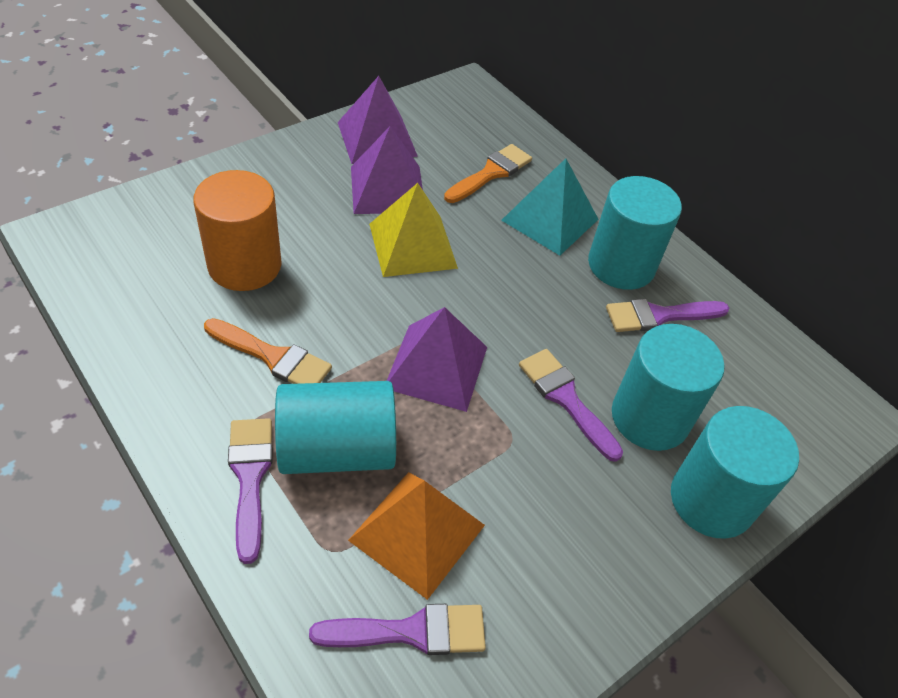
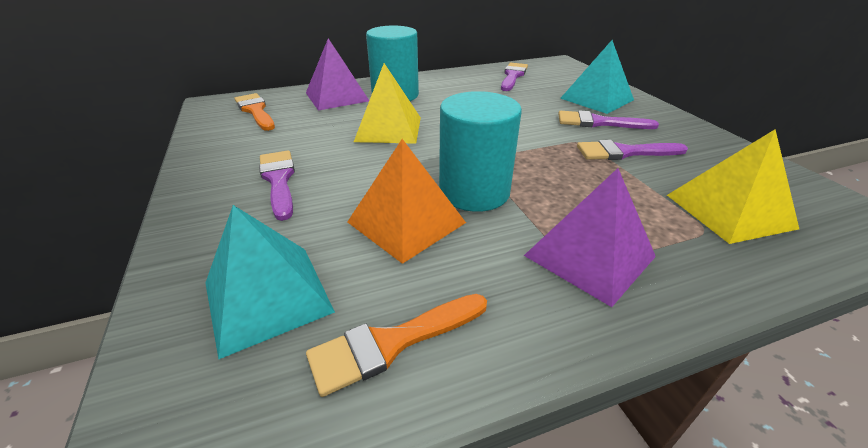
orange cylinder: [193,170,282,291] = 1 -> none = 0
purple pyramid: [338,76,418,164] [351,126,423,214] [387,307,487,412] = 3 -> [306,38,369,111] [524,168,656,307] = 2
turquoise cylinder: [275,381,396,474] [588,176,682,290] [612,324,725,451] [671,406,799,539] = 4 -> [366,26,419,101] [439,91,522,212] = 2
turquoise pyramid: [501,158,599,255] = 1 -> [205,205,335,360] [560,40,634,114] = 2
yellow pyramid: [369,183,458,277] = 1 -> [354,63,421,144] [667,129,799,244] = 2

